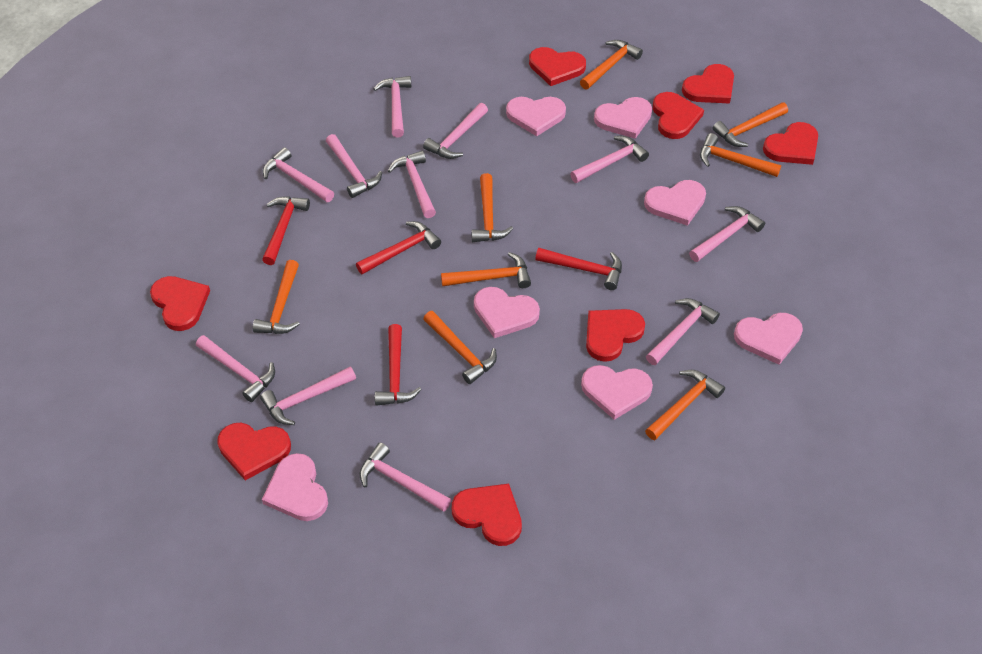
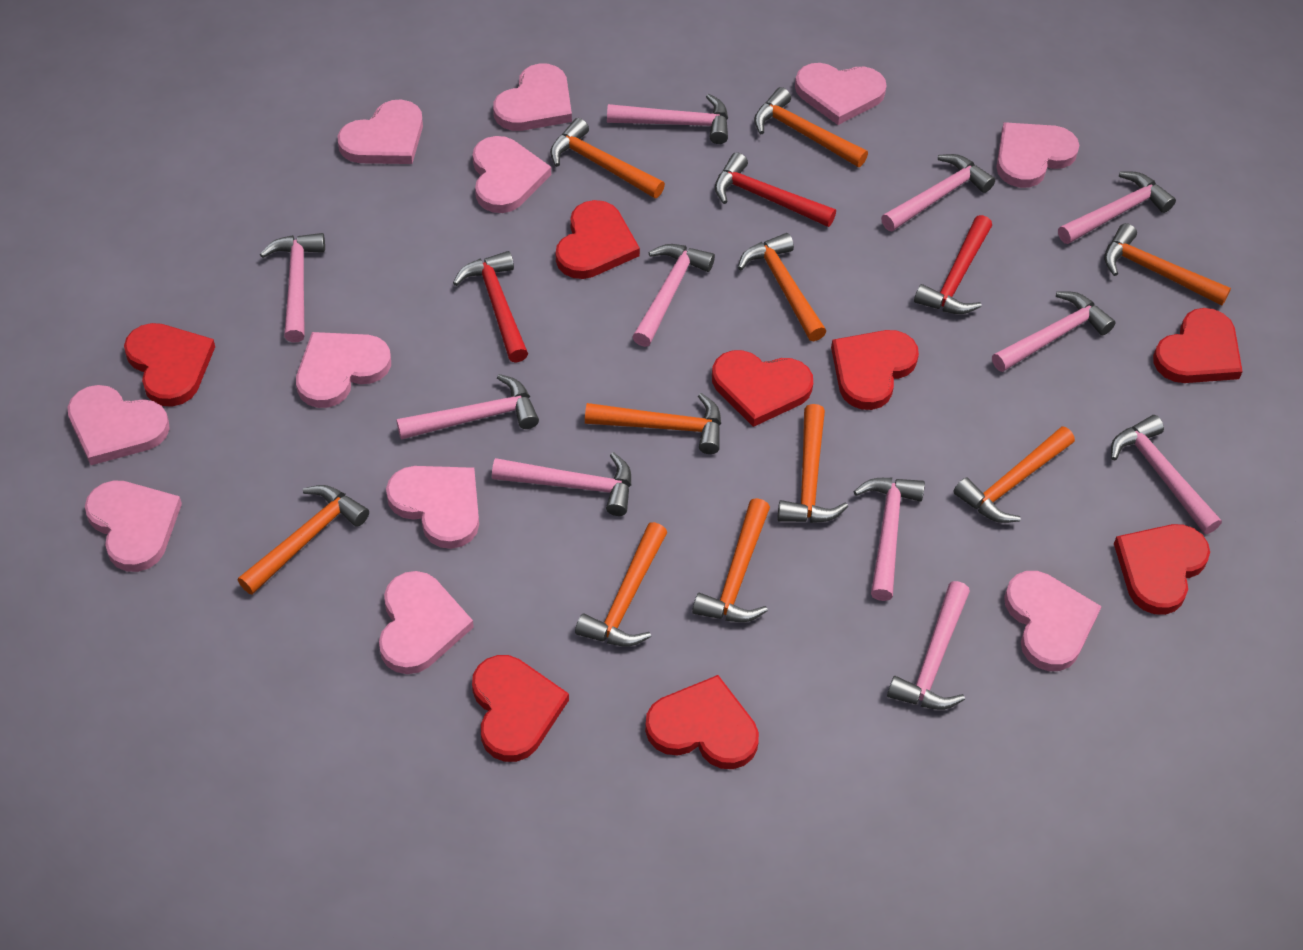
orange hammer: [253,260,300,334] [423,311,497,384] [441,252,531,288] [471,173,513,242] [580,40,643,90] [645,370,725,440] [700,133,781,177] [713,102,788,147] = 8 -> [238,485,369,595] [550,118,665,198] [575,522,667,647] [585,393,721,454] [692,498,770,622] [738,233,826,341] [754,87,868,167] [777,404,848,523] [954,426,1075,523] [1104,223,1231,306] = 10
pink heart: [262,453,328,521] [474,287,540,338] [506,97,566,136] [581,365,653,420] [594,97,652,139] [644,180,706,226] [734,313,803,365] = 7 -> [67,385,170,465] [85,480,182,572] [296,332,391,408] [337,100,423,164] [379,571,474,674] [386,466,479,549] [473,136,551,213] [493,63,572,131] [795,63,887,125] [996,122,1080,188] [1004,571,1102,671] = 11
red hammer: [262,196,310,265] [356,221,441,274] [375,324,422,406] [535,248,622,290] = 4 -> [453,251,528,363] [715,152,836,227] [914,215,992,314] = 3

